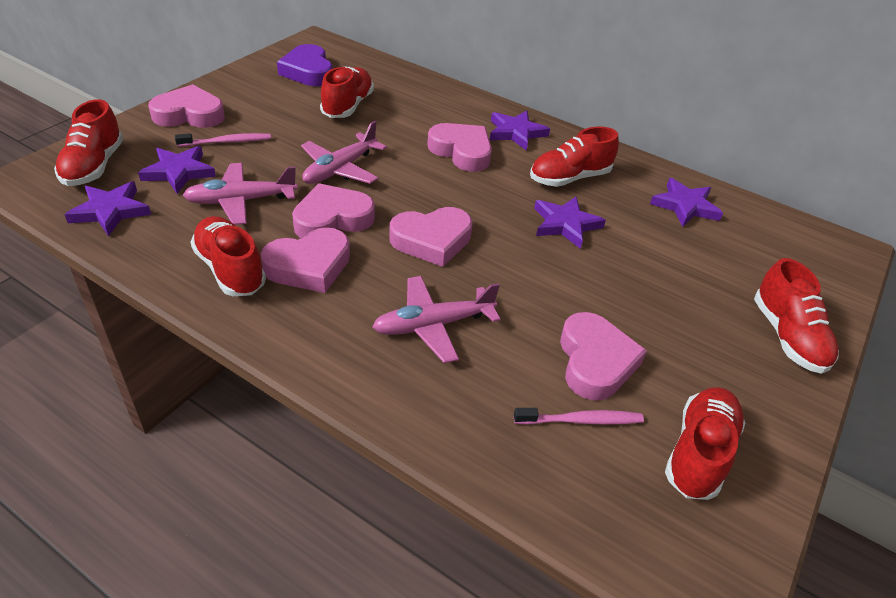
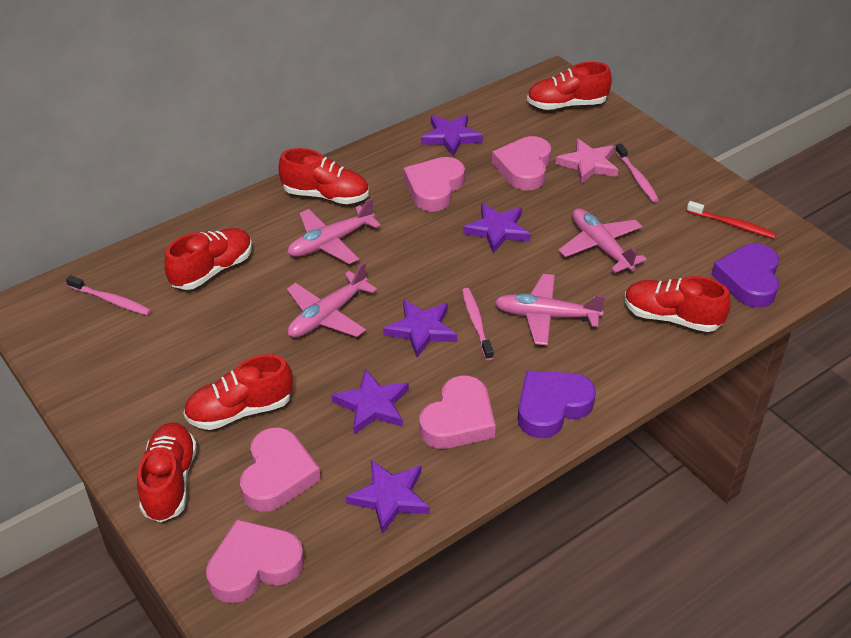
pink heart: [148,84,225,128] [261,227,350,293] [292,183,375,238] [389,207,473,267] [427,123,492,172] [560,312,647,401] = 6 -> [206,519,304,603] [240,427,321,512] [404,157,465,212] [419,376,496,449] [492,136,551,190] = 5
pink plane: [183,163,298,225] [301,121,387,184] [372,276,501,363] = 3 -> [287,198,381,264] [287,262,377,338] [494,274,606,346] [558,208,647,273] = 4
pink star: none = 0 -> [556,139,618,184] = 1
pink toothbrush: [175,133,271,147] [514,408,644,425] = 2 -> [66,275,151,315] [462,288,494,360] [615,143,659,202] = 3
purple heart: [277,44,332,86] = 1 -> [518,370,596,438] [711,243,779,308] = 2
red toothbrush: none = 0 -> [687,201,777,239] = 1

